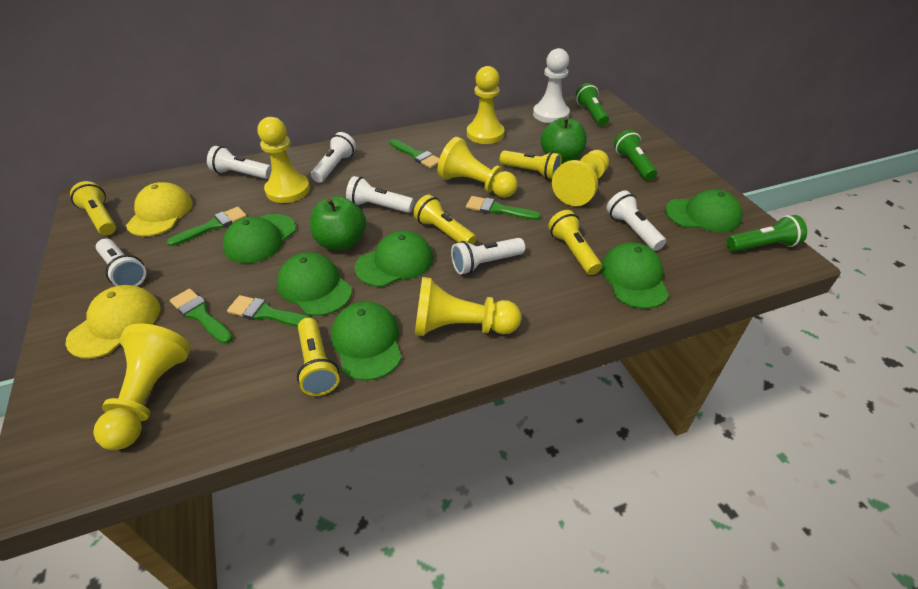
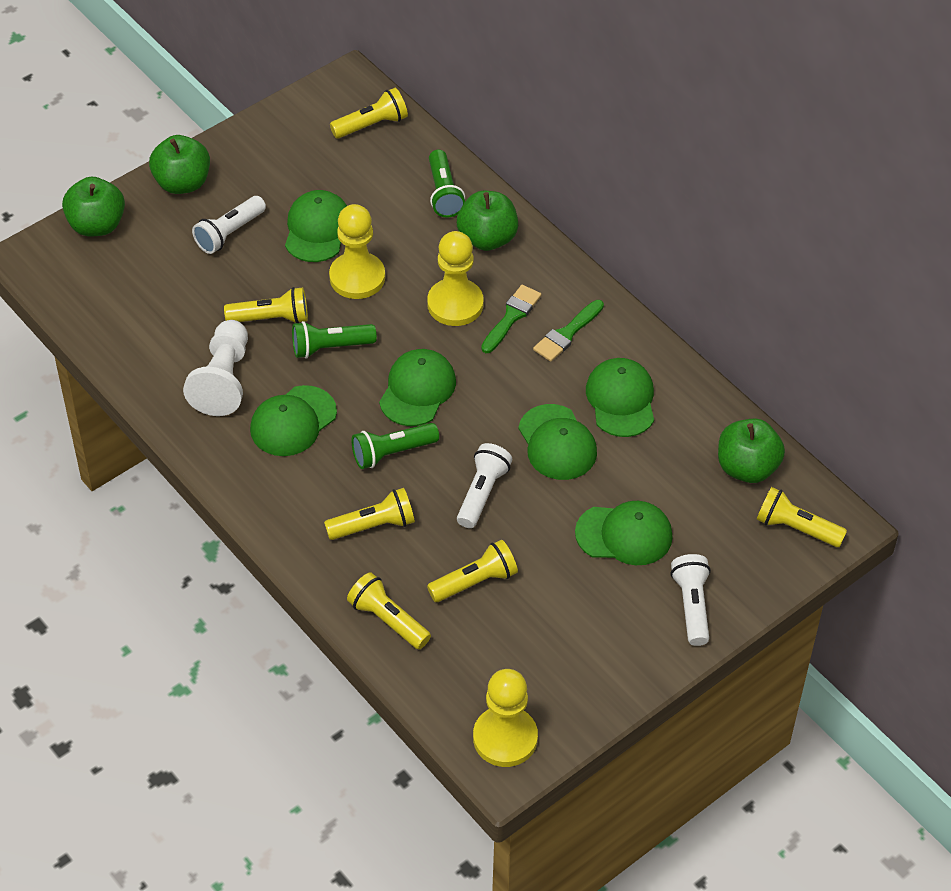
green apple: [310,196,366,250] [541,117,587,164] = 2 -> [62,177,125,237] [149,135,210,194] [457,191,518,251] [718,418,785,483] = 4
green brush: [167,207,247,246] [170,289,233,344] [227,295,315,327] [390,139,440,168] [466,196,541,220] = 5 -> [481,285,541,353] [533,300,604,362] = 2
white flashlight: [96,239,146,286] [207,146,271,179] [311,132,356,183] [346,176,414,213] [451,238,525,274] [606,190,666,251] = 6 -> [192,196,266,254] [457,443,512,528] [671,554,711,646] = 3
yellow cap: [66,285,161,359] [126,182,193,236] = 2 -> none = 0
yellow flashlight: [70,181,116,235] [297,318,339,396] [413,195,476,245] [500,150,562,180] [548,210,602,275] = 5 -> [224,287,308,323] [324,488,415,540] [330,88,408,139] [347,572,431,649] [427,540,518,602] [757,487,847,547] = 6
yellow pawn: [93,323,191,450] [258,117,310,203] [414,277,521,336] [437,137,517,198] [467,66,505,144] [552,150,609,206] = 6 -> [329,204,385,299] [427,231,484,326] [473,669,538,767] = 3

